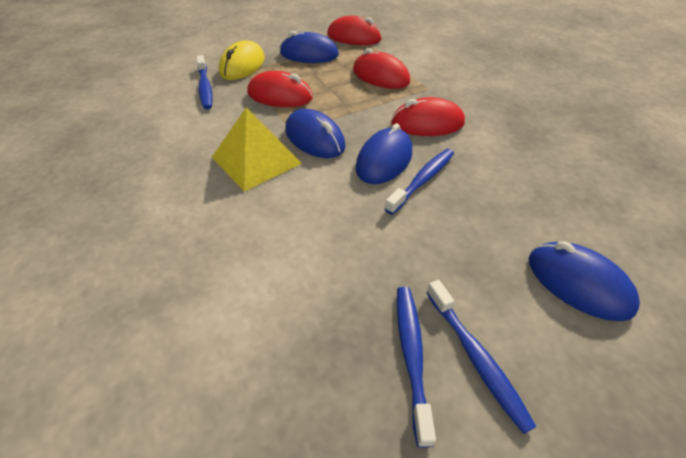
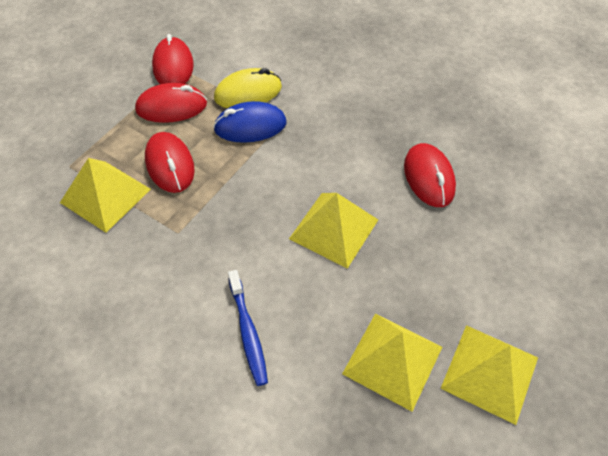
blue mouse: [280,31,339,63] [285,109,345,158] [355,123,412,184] [529,241,640,321] = 4 -> [213,101,287,143] = 1
blue toothbrush: [196,55,213,109] [385,149,454,215] [397,287,436,448] [426,280,536,434] = 4 -> [228,270,268,386] = 1
yellow pyramid: [212,107,302,192] = 1 -> [60,158,151,233] [289,193,378,269] [342,313,442,412] [440,325,538,425] = 4

